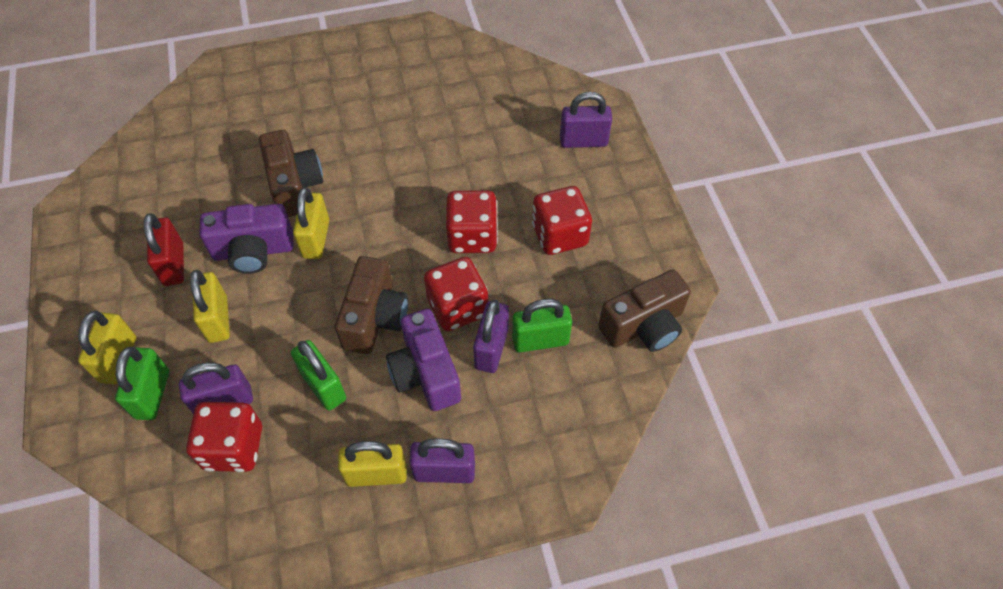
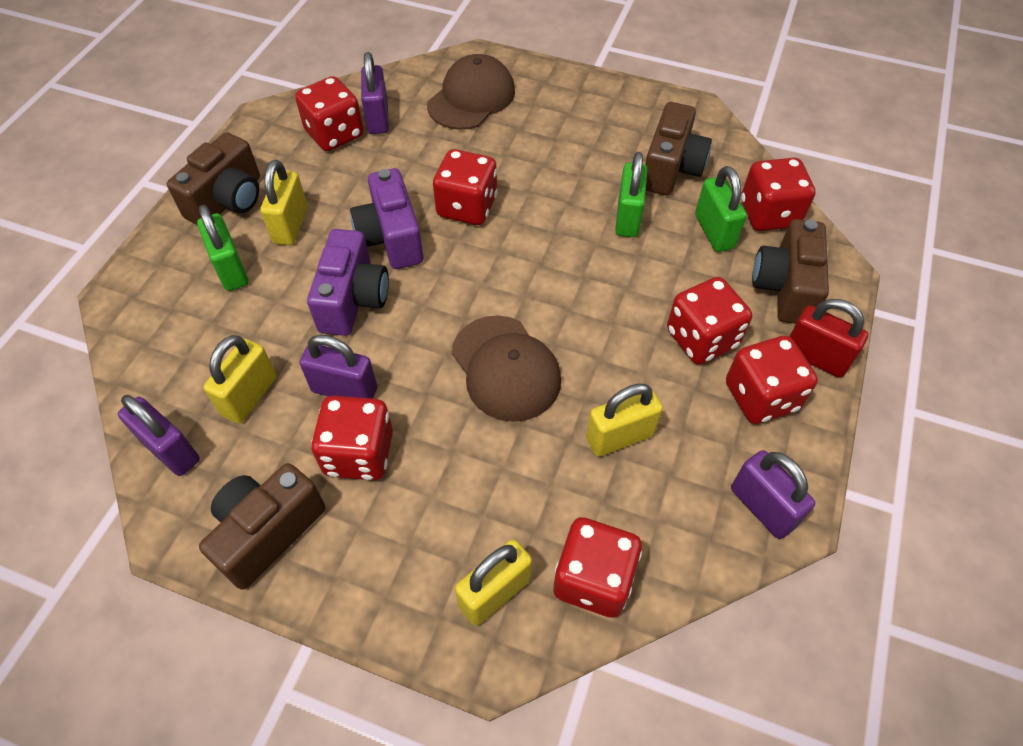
brown camera: [259,130,323,217] [335,256,408,354] [598,270,691,352] = 3 -> [167,132,260,225] [199,463,326,590] [645,102,712,195] [752,219,829,324] = 4
brown cap: none = 0 -> [427,54,515,130] [452,315,561,422] = 2
red dice: [186,402,262,472] [424,257,488,331] [446,190,498,253] [532,186,592,255] = 4 -> [295,76,364,151] [311,396,393,480] [433,149,497,225] [554,517,642,618] [667,277,752,364] [726,336,818,424] [741,158,816,231] = 7

